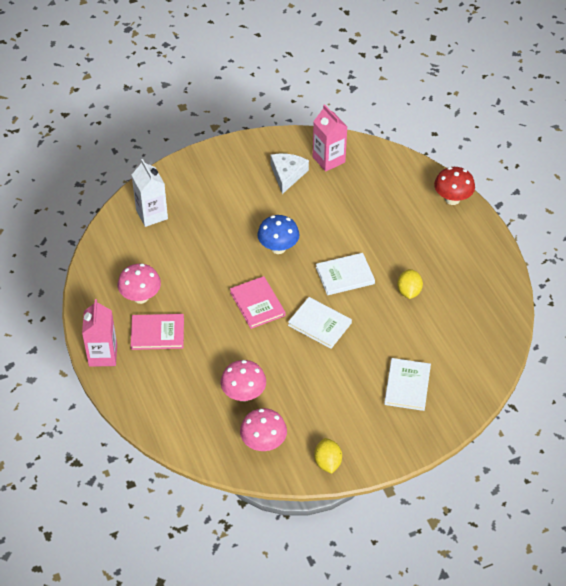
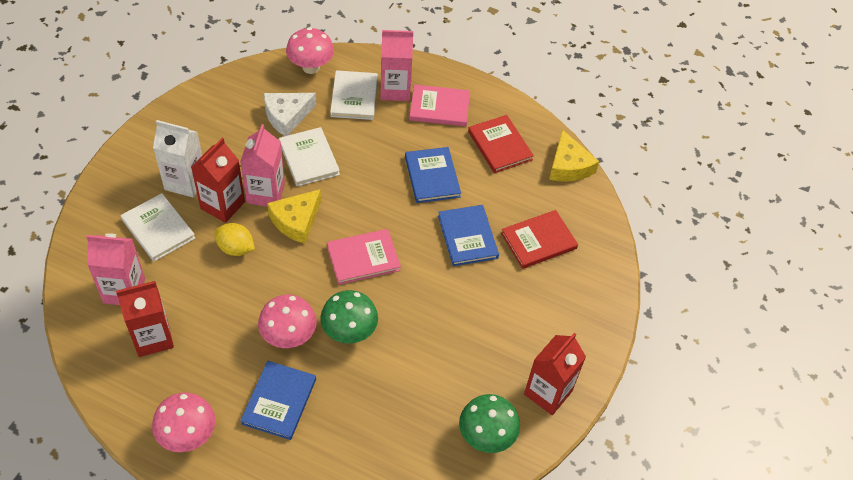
blue book: none = 0 -> [240,361,316,440] [405,147,461,203] [438,205,499,266] = 3
blue mushroom: [258,215,300,254] = 1 -> none = 0
green mushroom: none = 0 -> [320,290,378,343] [459,394,520,453] = 2
pink carton: [82,299,117,367] [313,104,347,172] = 2 -> [86,233,145,305] [240,124,285,207] [381,30,413,101] = 3
red book: none = 0 -> [468,115,534,173] [501,210,578,269] = 2
red carton: none = 0 -> [116,281,174,357] [191,138,245,223] [524,333,586,415] = 3
red mushroom: [434,167,475,205] = 1 -> none = 0
yellow cheese: none = 0 -> [267,189,321,244] [549,129,599,182] = 2
yellow lemon: [314,438,342,474] [397,269,423,299] = 2 -> [214,223,255,256] = 1

